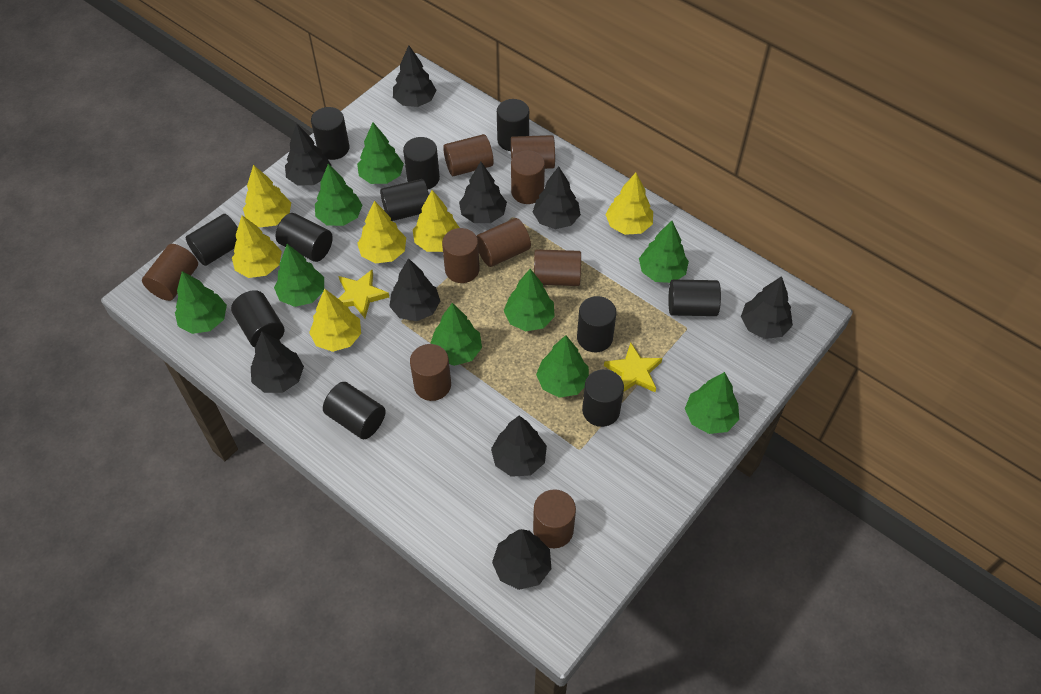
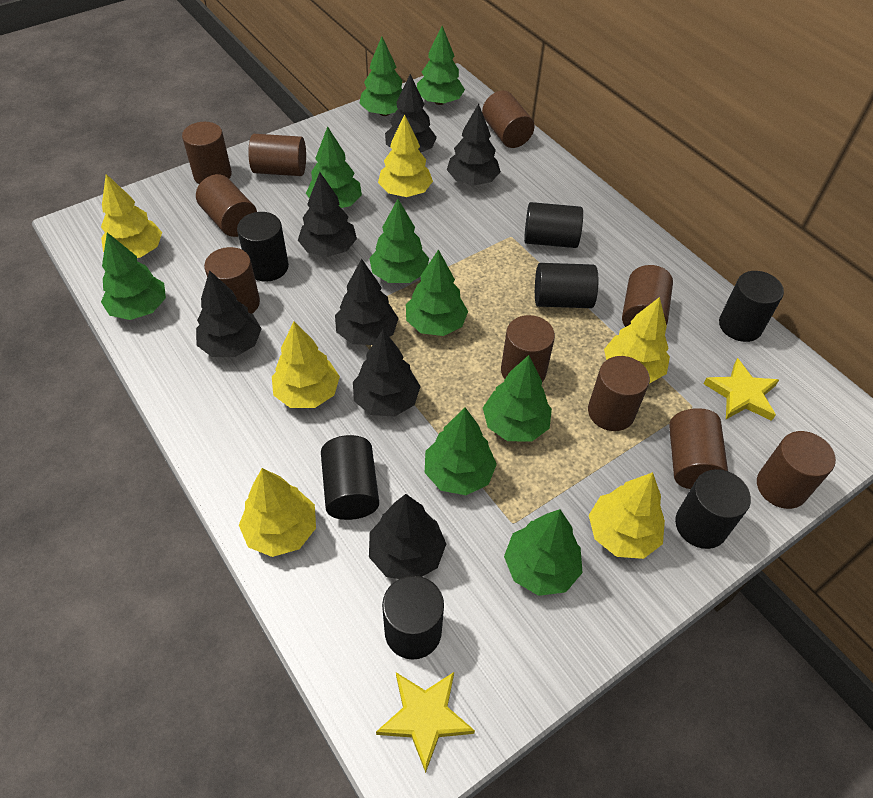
black cylinder: [186,214,238,266] [231,290,284,347] [276,213,333,262] [311,107,349,160] [323,382,386,439] [380,179,429,221] [403,137,440,189] [497,99,529,151] [577,296,617,353] [582,369,624,427] [668,280,721,316] = 11 -> [237,212,289,282] [321,435,379,520] [382,576,444,660] [524,202,583,248] [535,263,598,308] [675,469,751,549] [719,271,784,342] = 7
black tree: [251,332,304,393] [285,123,332,185] [389,258,440,321] [393,45,437,107] [459,162,507,223] [491,416,547,477] [492,529,551,590] [533,166,581,229] [741,276,793,339] = 9 -> [196,270,262,357] [298,172,357,257] [335,259,399,345] [353,330,421,417] [369,494,446,579] [385,74,437,152] [447,103,501,186] = 7
brown cylinder: [142,244,198,301] [410,344,451,401] [442,228,480,283] [443,134,494,176] [477,218,531,267] [511,135,555,169] [511,150,545,204] [533,489,576,548] [534,249,581,286] = 9 -> [182,122,232,184] [196,174,257,237] [204,247,260,314] [248,134,306,176] [482,91,535,148] [501,315,555,382] [588,356,650,431] [622,265,673,327] [669,408,728,489] [757,431,836,509] = 10

